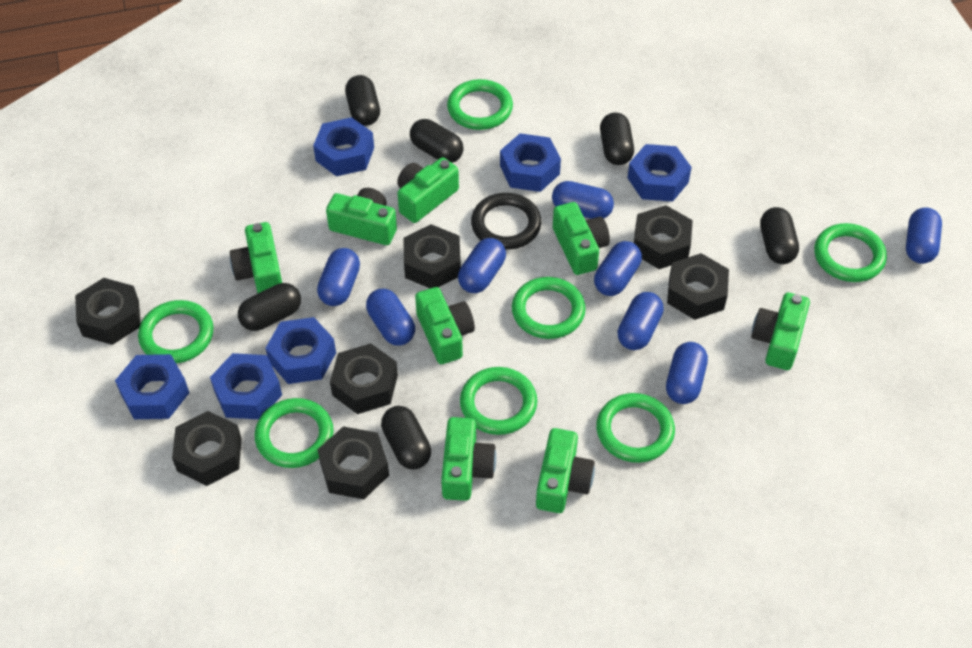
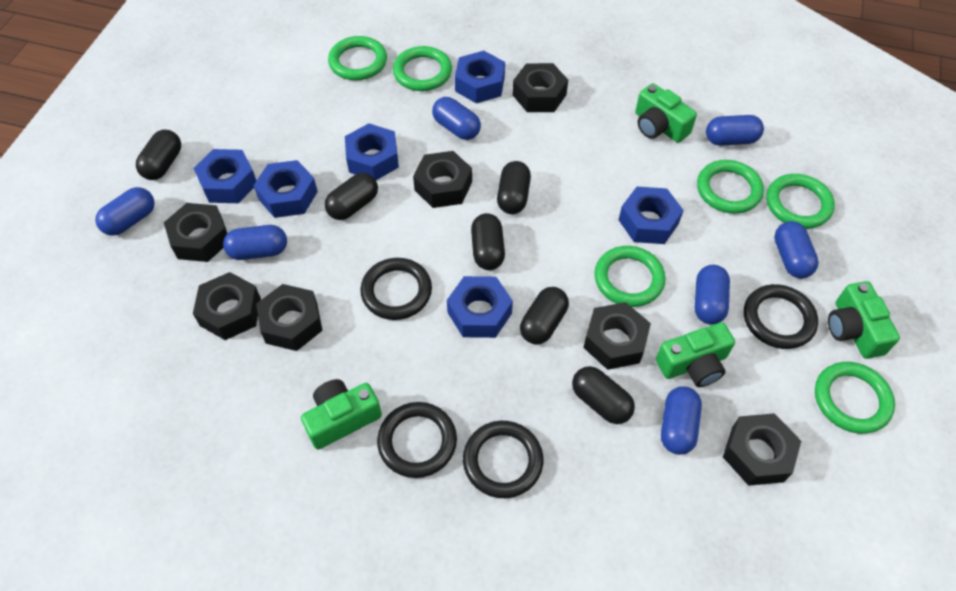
black ring: [471,193,541,250] = 1 -> [360,258,432,320] [377,402,457,478] [463,421,543,498] [744,284,818,349] = 4
blue capsule: [317,248,360,306] [366,289,415,346] [458,238,506,293] [552,181,614,219] [594,241,642,296] [617,292,664,350] [666,342,708,404] [906,207,942,264] = 8 -> [95,187,155,236] [223,225,287,260] [432,97,481,140] [661,386,702,455] [695,265,730,324] [706,115,764,146] [774,221,819,278] = 7
green camera: [230,222,282,293] [326,188,397,245] [397,157,459,223] [415,287,475,364] [441,417,496,501] [536,428,595,513] [553,202,610,275] [751,292,810,370] = 8 -> [301,379,382,449] [635,83,697,143] [656,322,735,387] [828,281,900,359] = 4
green ring: [138,300,214,364] [255,398,334,468] [447,79,513,130] [460,367,537,435] [512,277,586,339] [596,393,675,463] [814,223,887,282] = 7 -> [328,36,387,80] [393,46,452,91] [594,246,665,307] [697,160,764,214] [766,174,835,229] [815,362,895,434] = 6

